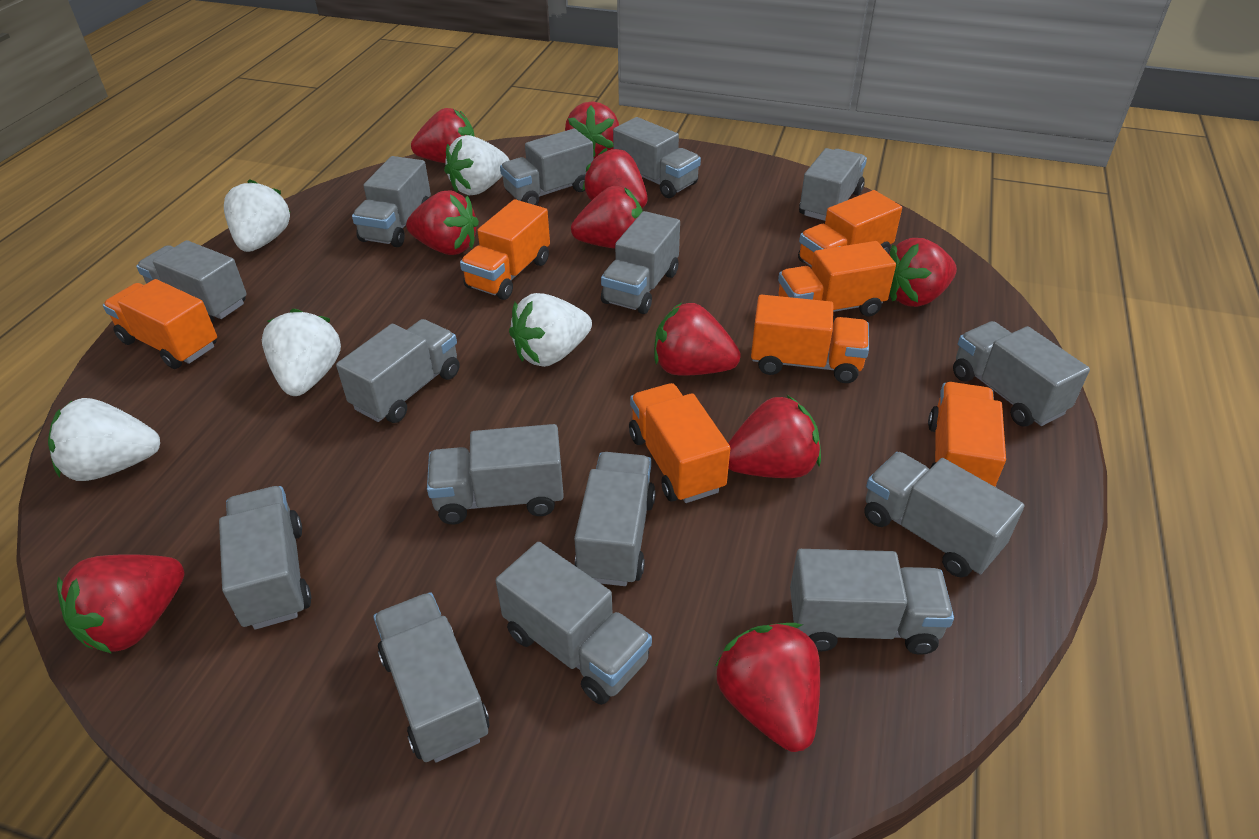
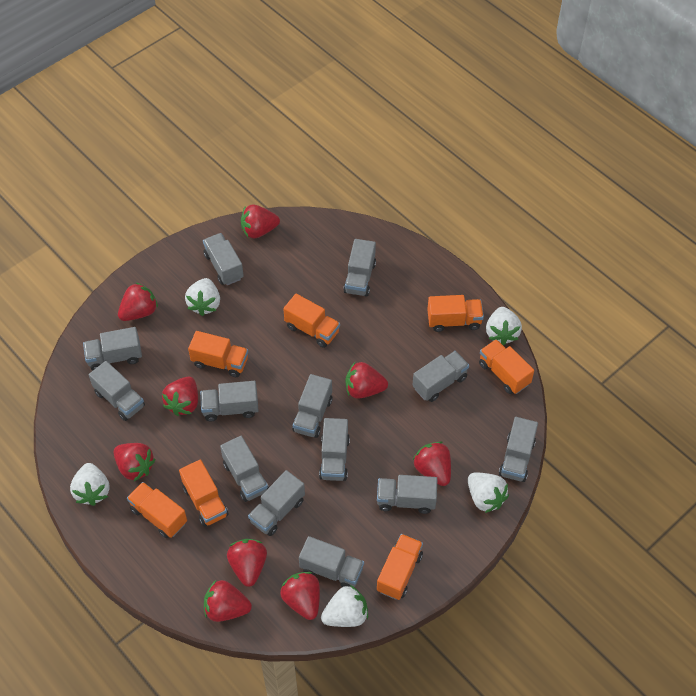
grey truck: [136,240,247,323] [219,486,311,630] [336,319,459,423] [352,156,431,247] [373,592,489,762] [427,424,564,524] [496,542,652,705] [500,129,593,206] [574,452,656,586] [601,211,680,314] [613,117,701,198] [790,549,954,655] [799,148,867,221] [864,452,1025,578] [953,321,1090,427] = 15 -> [83,327,142,371] [89,361,145,421] [200,381,259,421] [203,233,244,285] [220,436,269,502] [248,470,305,536] [292,374,332,438] [299,536,364,587] [319,418,350,481] [343,239,376,297] [377,475,437,514] [412,351,469,402] [499,417,538,482] = 13
red strawberry: [57,554,184,654] [406,190,479,255] [411,108,475,163] [565,101,619,159] [571,186,643,249] [582,148,648,208] [654,302,741,376] [715,623,820,752] [728,395,821,478] [889,238,957,307] = 10 -> [114,443,156,481] [118,282,158,321] [162,377,198,416] [204,580,252,622] [227,539,267,587] [241,205,280,238] [280,572,320,620] [346,362,388,399] [413,442,451,486] = 9

